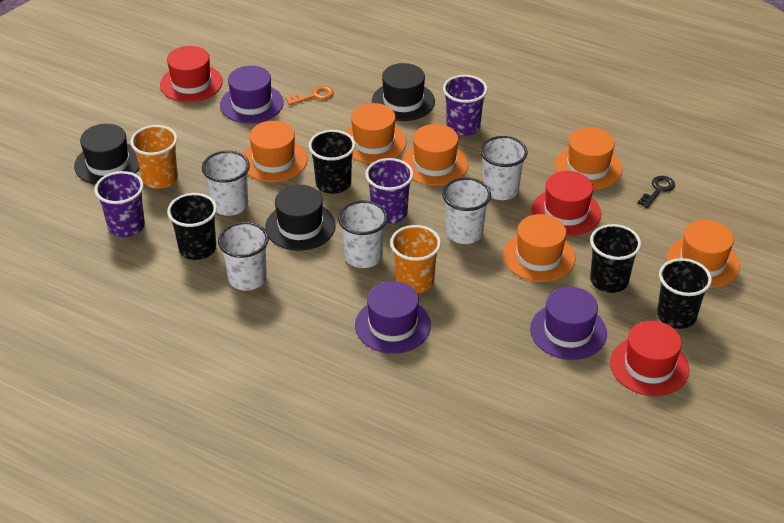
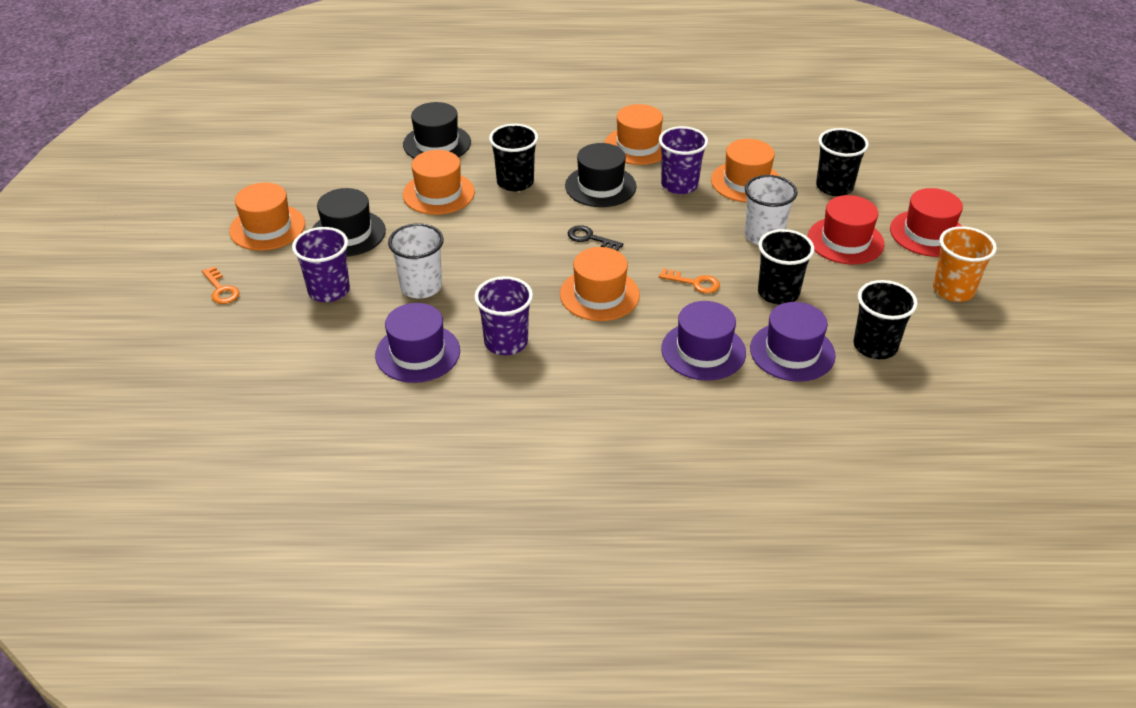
orange cup: [130,125,178,189] [390,225,441,294] = 2 -> [933,226,997,302] = 1
orange hat: [243,121,308,182] [346,103,407,163] [402,124,468,186] [503,214,576,282] [555,127,622,189] [666,220,740,288] = 6 -> [229,183,305,251] [403,150,475,215] [560,247,640,321] [605,104,663,165] [711,139,780,203] = 5
orange key: [286,86,334,105] = 1 -> [202,266,240,304] [659,268,720,294] = 2
red hat: [160,46,223,102] [531,171,601,236] [610,321,689,396] = 3 -> [808,195,885,264] [890,188,963,257] = 2
white cup: [202,151,250,216] [218,222,269,291] [338,200,388,268] [442,178,491,244] [480,136,527,200] = 5 -> [388,223,444,299] [745,175,797,245] = 2

